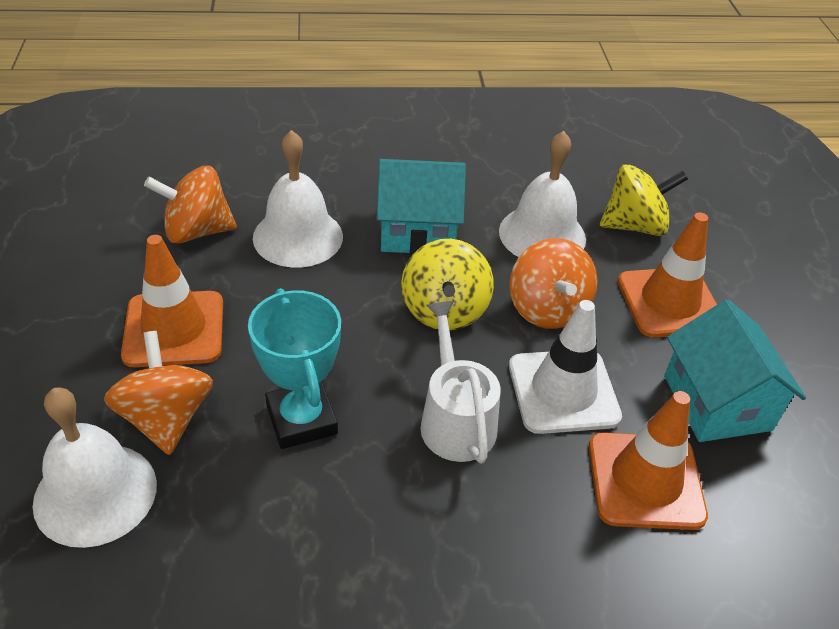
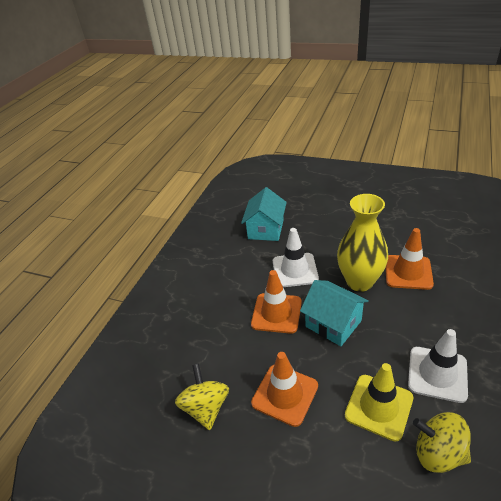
orange spinning top: [104,331,213,455] [144,166,237,244] [510,238,597,329] = 3 -> none = 0
turquoise trophy: [248,288,341,449] = 1 -> none = 0
white bell: [33,387,157,548] [253,130,343,268] [499,131,586,257] = 3 -> none = 0
white traffic cone: [509,300,622,434] = 1 -> [273,228,319,287] [408,329,468,403] = 2
white watering can: [420,301,501,464] = 1 -> none = 0
yellow traffic cone: none = 0 -> [345,363,413,441] = 1
yellow vase: none = 0 -> [337,194,388,292] = 1

